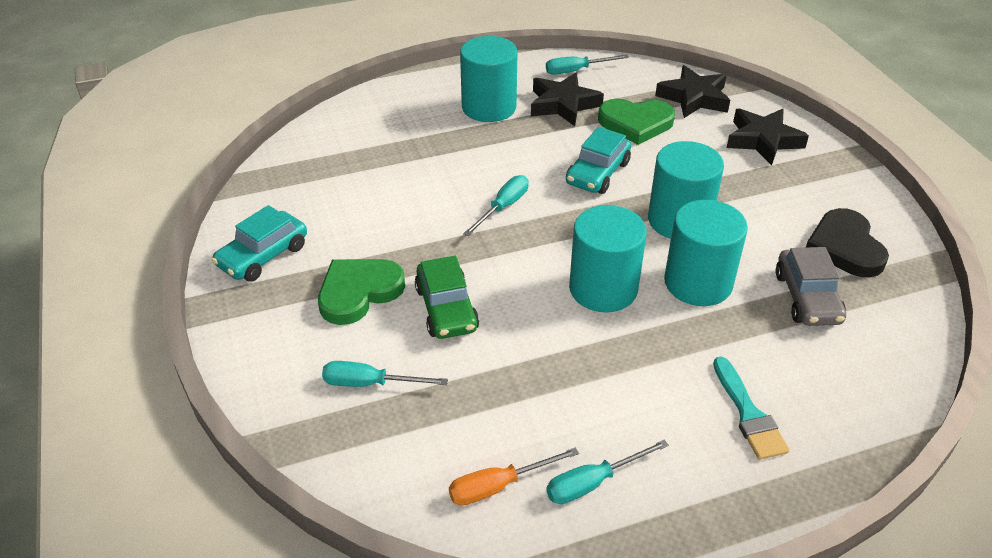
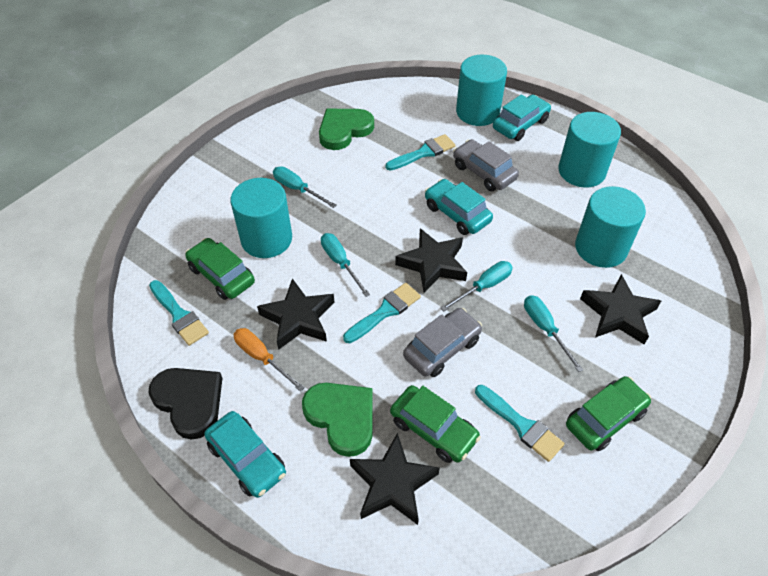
black star: [531,73,604,126] [655,65,730,118] [726,109,809,165] = 3 -> [257,279,335,350] [350,433,440,525] [395,228,467,293] [580,274,661,344] = 4
green car: [415,256,479,339] = 1 -> [185,238,255,300] [390,385,481,463] [566,376,651,451] = 3
grey car: [776,247,846,326] = 1 -> [403,308,482,377] [453,139,519,191] = 2
turquoise brush: [713,357,790,460] = 1 -> [149,280,209,346] [343,283,421,343] [386,134,456,171] [475,385,565,462] = 4
turquoise car: [212,205,307,282] [566,127,631,194] = 2 -> [204,411,286,498] [425,179,493,235] [493,94,551,141] = 3

